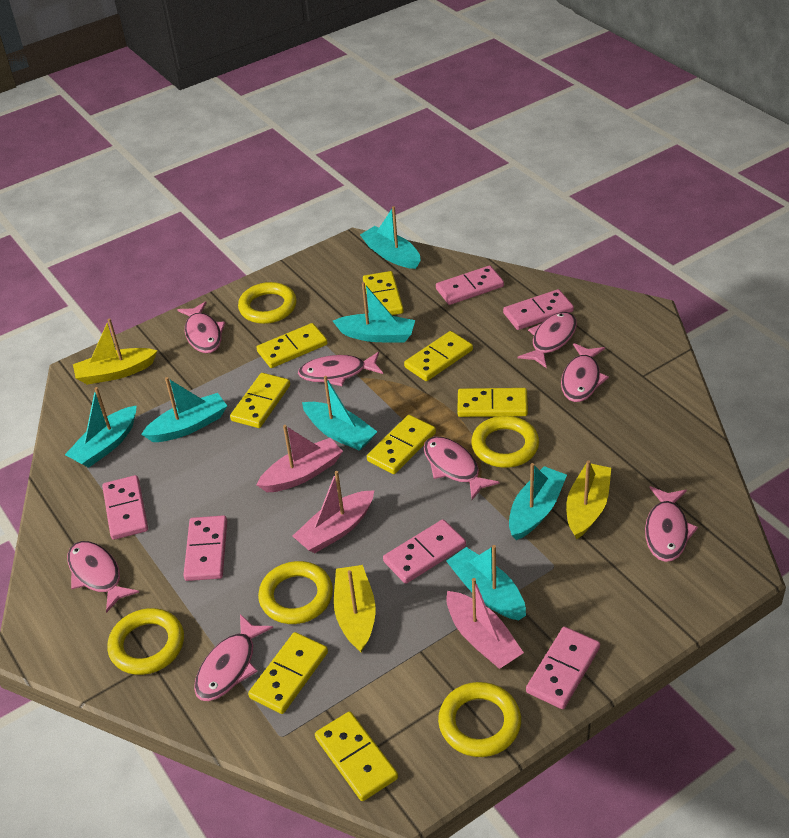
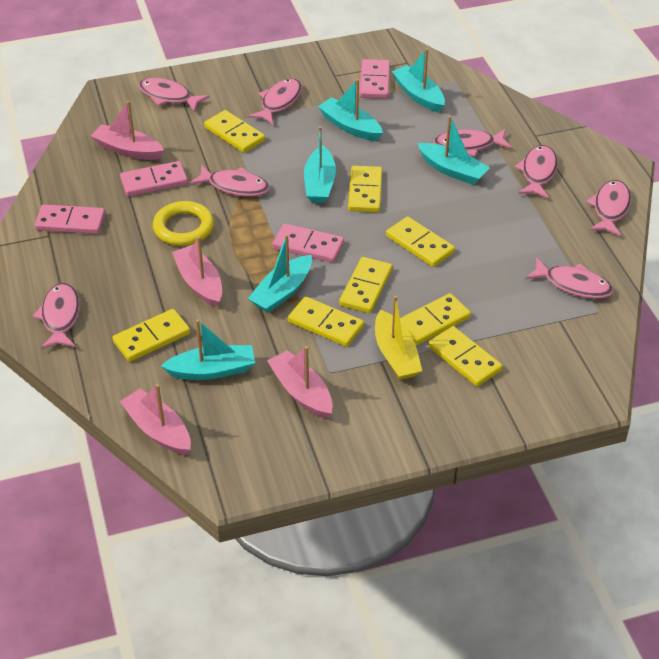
pink boat: [257,425,343,492] [293,471,374,553] [446,578,524,669] = 3 -> [91,101,164,160] [120,384,191,455] [172,236,222,307] [267,346,333,418] = 4
pink domino: [102,475,148,540] [183,515,227,581] [383,519,466,584] [436,265,504,305] [503,289,574,330] [526,627,600,709] = 6 -> [35,204,105,234] [120,161,188,196] [272,223,344,263] [359,59,390,99] = 4
turquoise boat: [65,387,137,468] [141,377,227,442] [302,376,377,451] [333,282,415,342] [360,206,421,269] [446,545,526,621] [509,463,567,540] = 7 -> [161,319,255,380] [248,234,312,313] [304,126,336,203] [318,79,383,141] [392,48,445,112] [417,116,490,185] = 6
yellow boat: [73,318,158,385] [334,565,376,652] [566,460,611,540] = 3 -> [375,296,422,380] = 1
yellow ring: [107,608,184,675] [238,282,297,324] [258,561,333,624] [438,682,521,757] [471,416,539,468] = 5 -> [153,201,214,246] = 1

